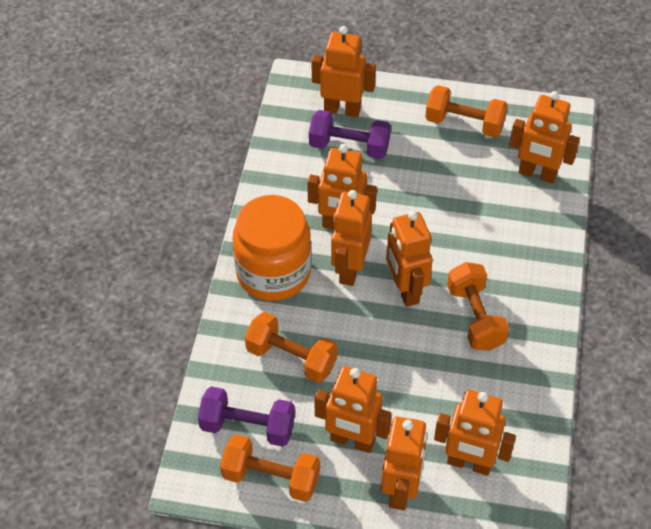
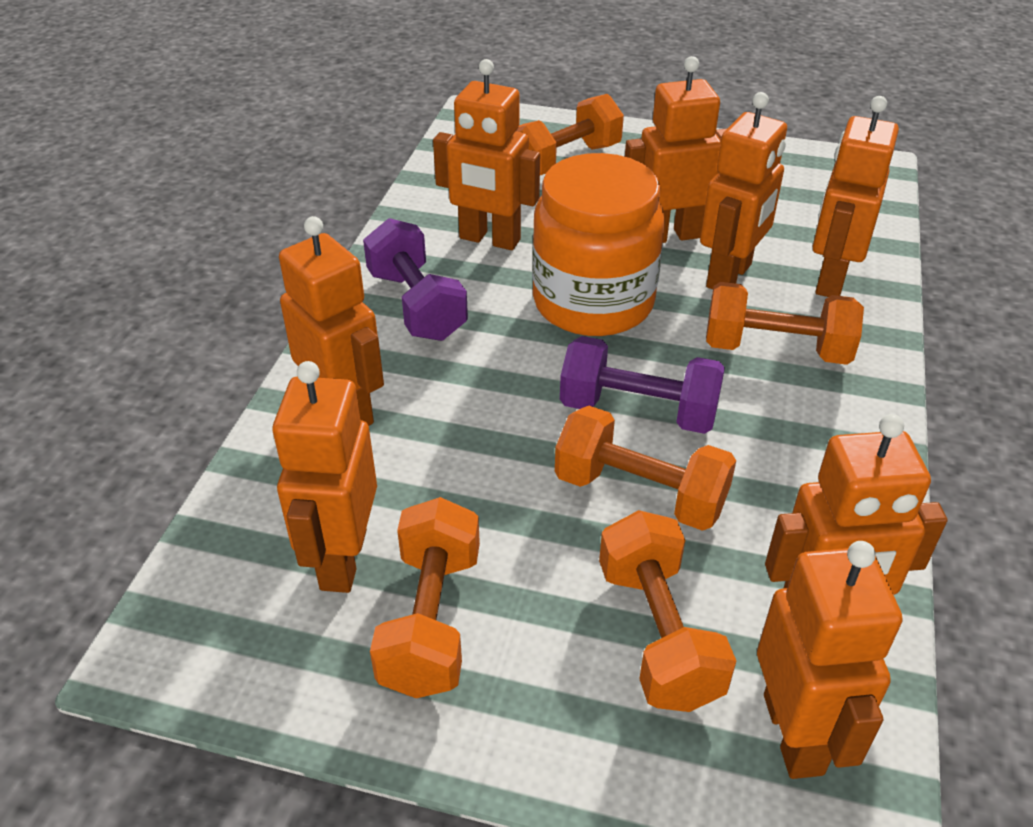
orange dumbbell: [220,434,320,502] [245,312,337,383] [425,85,508,137] [447,262,509,351] = 4 -> [370,497,480,698] [516,94,624,175] [555,406,736,531] [599,510,736,712] [706,282,864,365] = 5

